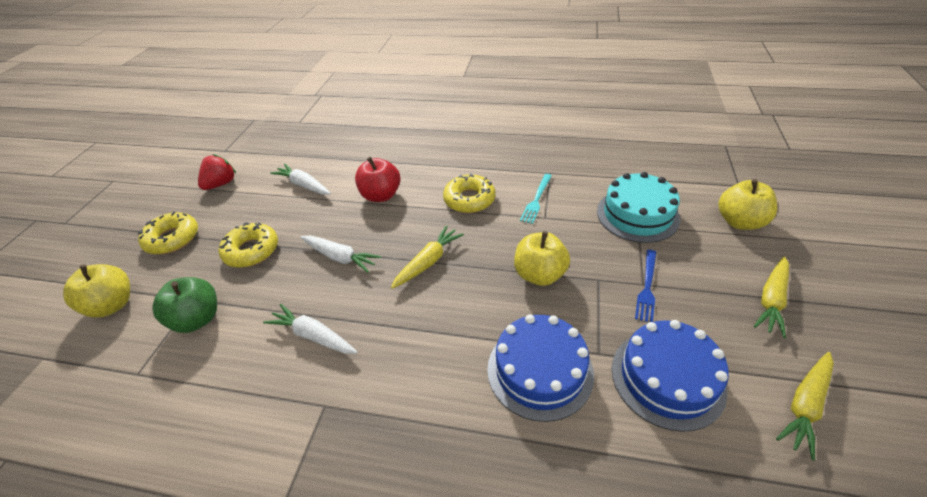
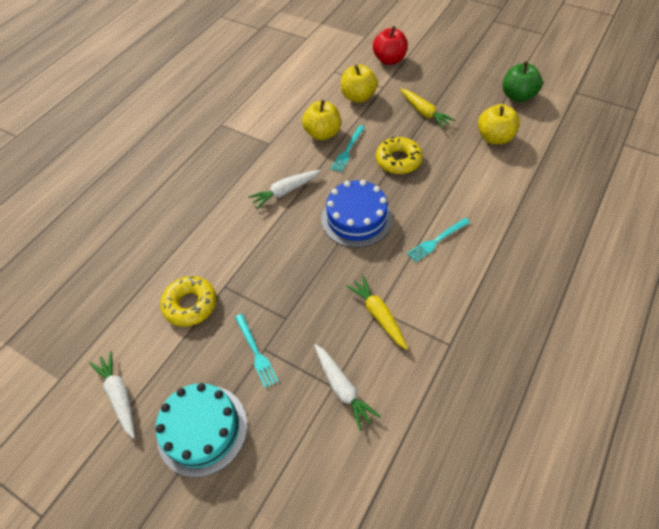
blue cake: [487,314,594,422] [612,320,729,432] = 2 -> [321,180,393,248] = 1
blue fork: [635,250,656,322] = 1 -> none = 0
red strawberry: [198,154,236,190] = 1 -> none = 0
turquoise fork: [520,174,552,224] = 1 -> [235,314,279,388] [331,125,365,172] [407,218,470,262] = 3
yellow carrot: [391,226,464,289] [754,256,789,338] [776,352,834,461] = 3 -> [346,275,408,350] [400,88,455,129] = 2
yellow donut: [138,212,198,254] [219,222,278,268] [443,173,496,213] = 3 -> [160,276,217,326] [376,137,423,174] = 2

